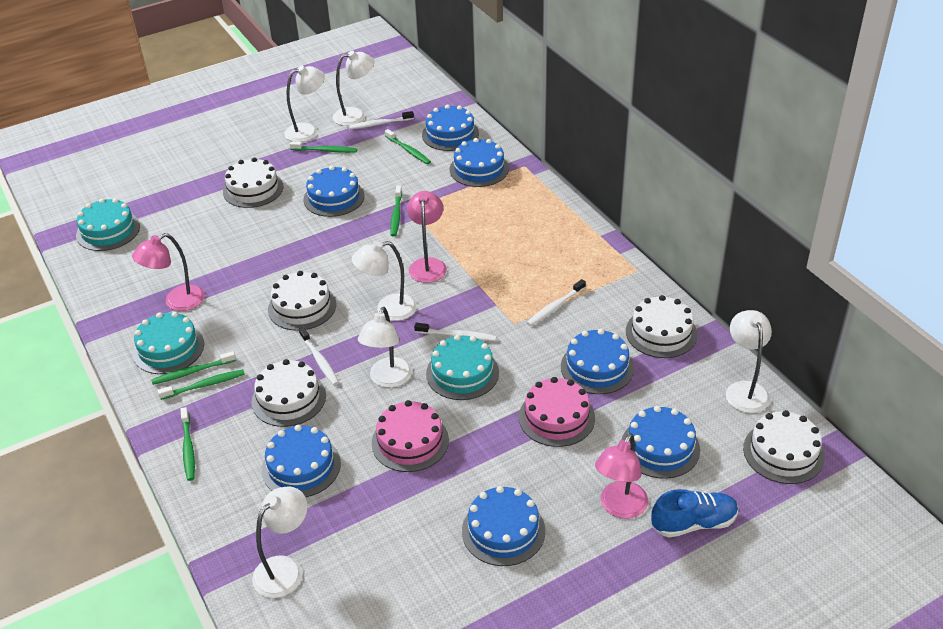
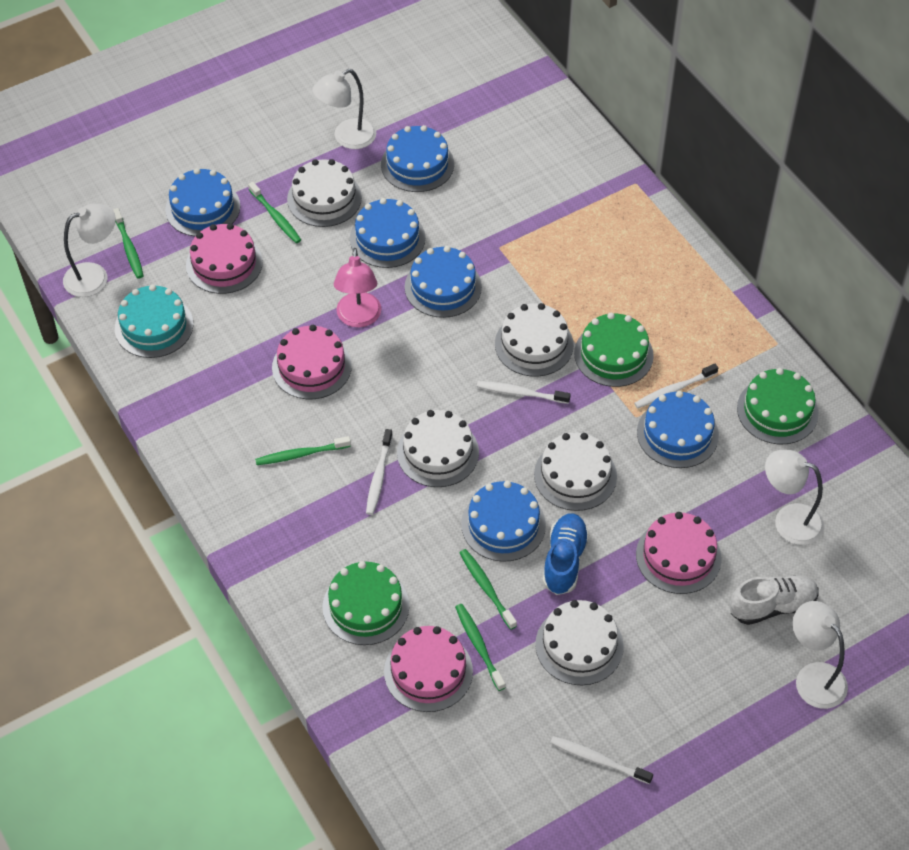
blue cake: [262,425,341,497] [303,166,365,217] [422,104,479,151] [450,138,509,187] [462,486,545,566] [561,329,634,394] [622,406,700,479] = 7 -> [165,168,240,236] [350,198,425,268] [381,125,454,192] [405,246,482,318] [461,481,546,562] [637,391,719,468] = 6
green cake: none = 0 -> [322,561,409,645] [574,313,654,387] [737,368,818,444] = 3
green toothbrush: [151,351,236,385] [158,369,245,400] [180,407,195,481] [290,142,357,153] [385,129,431,164] [390,186,402,236] = 6 -> [113,208,143,279] [248,182,301,243] [255,436,351,465] [455,604,506,691] [459,549,517,630] = 5
pink cake: [372,400,449,472] [519,377,595,447] = 2 -> [186,223,263,294] [272,325,352,399] [384,626,473,712] [636,512,722,594] = 4
pink lamp: [132,233,205,311] [407,191,447,283] [595,433,648,519] = 3 -> [334,248,381,327] = 1
turquoise cake: [76,198,140,251] [133,312,204,374] [426,335,499,400] = 3 -> [115,285,193,358] = 1
white lamp: [252,486,307,598] [284,66,325,142] [333,51,374,126] [352,241,417,321] [358,307,412,388] [726,310,772,413] = 6 -> [63,204,116,297] [313,69,376,149] [765,450,824,545] [793,601,848,709] = 4
white shoe: none = 0 -> [730,575,819,625] = 1

